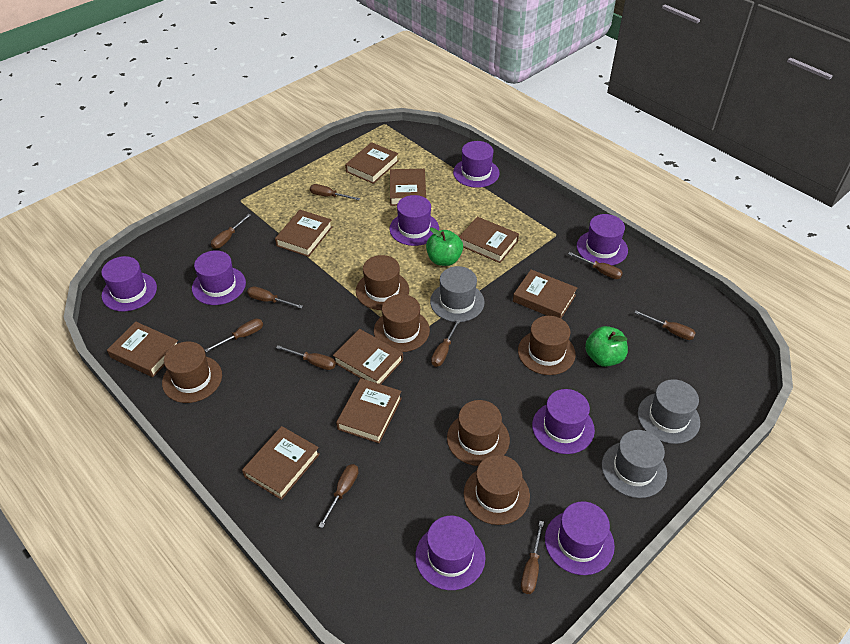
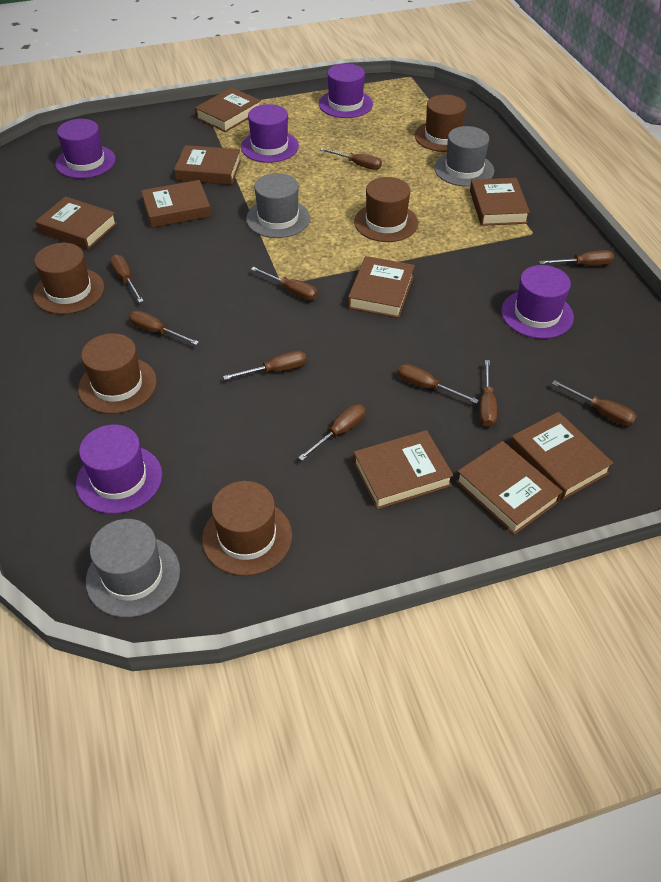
brown hat: [162,342,222,403] [356,255,409,310] [374,294,430,352] [447,400,510,466] [464,455,530,525] [518,316,576,375] = 6 -> [33,243,105,314] [78,333,157,414] [202,481,292,576] [354,177,418,242] [415,95,466,152] = 5
green apple: [426,228,463,266] [585,326,628,367] = 2 -> none = 0
purple hat: [101,256,157,311] [192,250,246,305] [390,195,439,246] [415,516,486,590] [453,141,500,188] [532,389,595,454] [545,501,615,575] [577,214,628,265] = 8 -> [55,119,116,179] [76,425,162,514] [241,104,299,163] [319,64,373,118] [501,265,574,339] = 5

